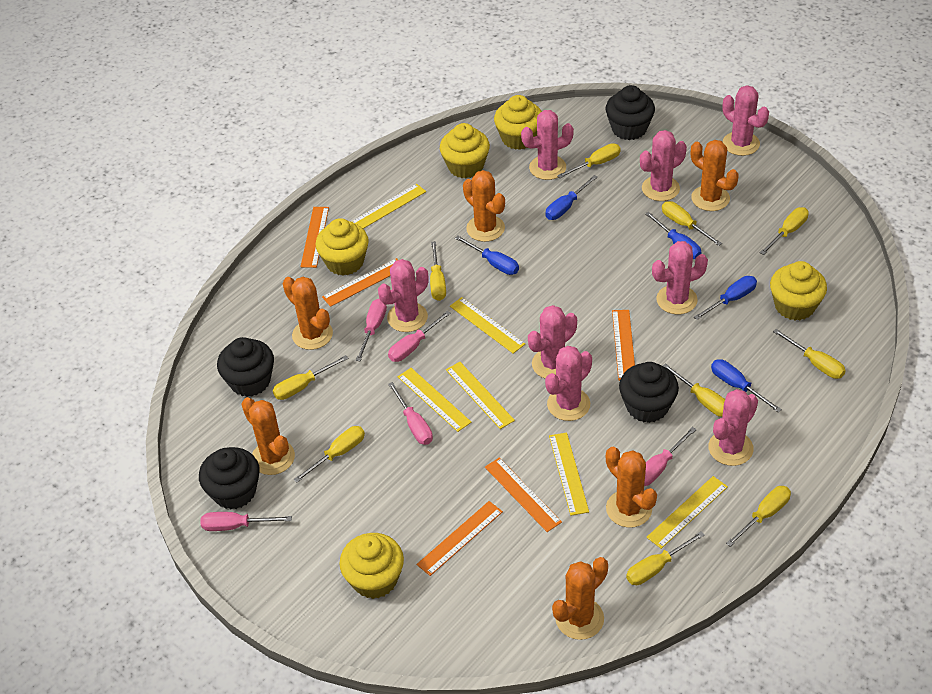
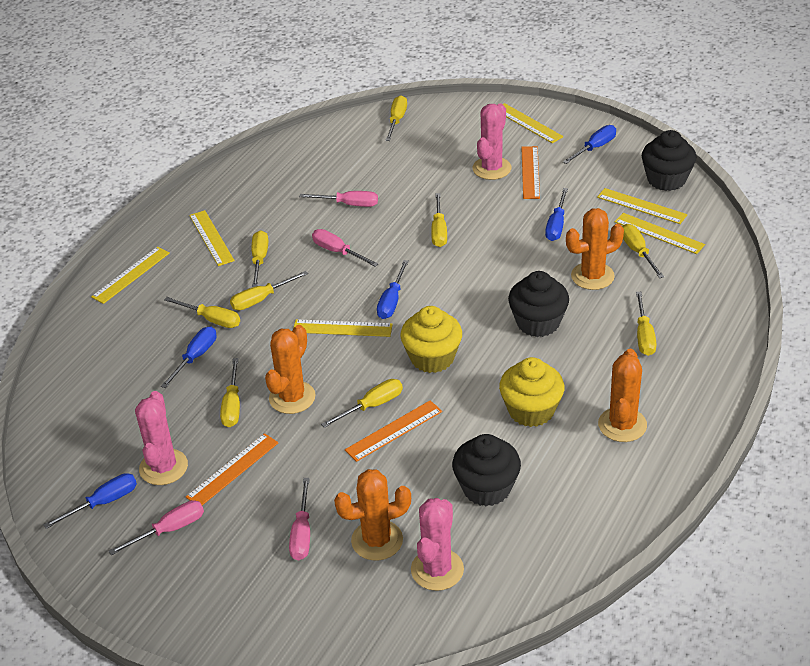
black cupcake: [199,447,260,510] [217,337,274,397] [606,85,655,140] [619,362,679,423] = 4 -> [452,434,521,506] [508,271,569,337] [642,130,696,191] = 3
orange cactus: [241,397,295,475] [283,277,333,350] [463,170,505,242] [552,557,608,640] [606,447,657,528] [691,140,739,211] = 6 -> [265,325,316,414] [334,469,411,561] [566,208,624,290] [598,349,647,442] = 4
orange ruler: [300,207,329,268] [322,258,398,307] [417,501,503,576] [485,458,562,532] [612,310,635,381] = 5 -> [186,433,279,505] [345,400,442,462] [521,146,540,199] = 3
pink cactus: [378,259,429,332] [521,110,574,180] [528,305,577,378] [545,346,592,421] [640,130,687,201] [652,241,708,314] [708,389,758,466] [722,85,769,156] = 8 -> [135,391,188,485] [411,498,464,591] [473,103,512,180] = 3
pink screwdriver: [201,512,292,531] [356,299,387,361] [388,311,451,362] [388,382,433,445] [644,427,697,486] = 5 -> [109,500,204,555] [289,478,310,560] [299,191,378,207] [312,229,378,267] = 4
yellow cupcake: [315,218,369,275] [339,533,404,599] [440,123,490,178] [494,95,542,150] [770,261,827,321] = 5 -> [400,306,462,373] [499,357,564,427] = 2
yellow screwdriver: [273,355,348,400] [294,426,365,483] [430,241,446,301] [557,143,621,178] [626,531,705,585] [662,201,722,246] [663,363,725,417] [726,486,791,547] [760,207,809,255] [773,329,846,379] = 10 -> [164,297,240,328] [220,358,240,427] [230,271,308,310] [252,230,268,287] [321,379,403,428] [385,96,407,141] [431,193,447,247] [622,224,664,278] [636,292,657,356] = 9

